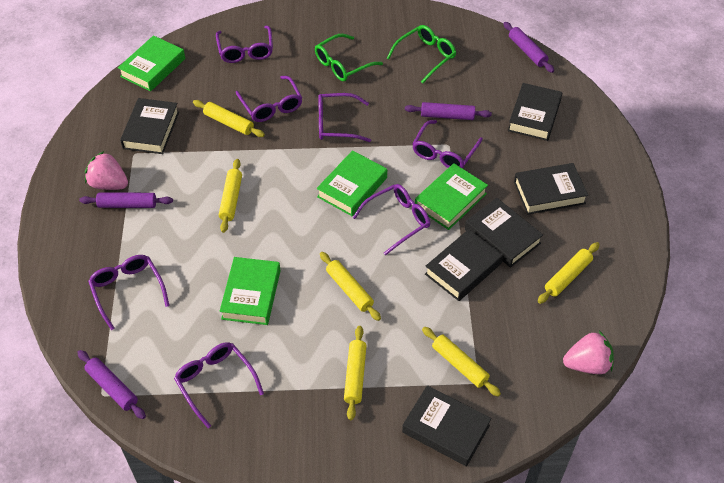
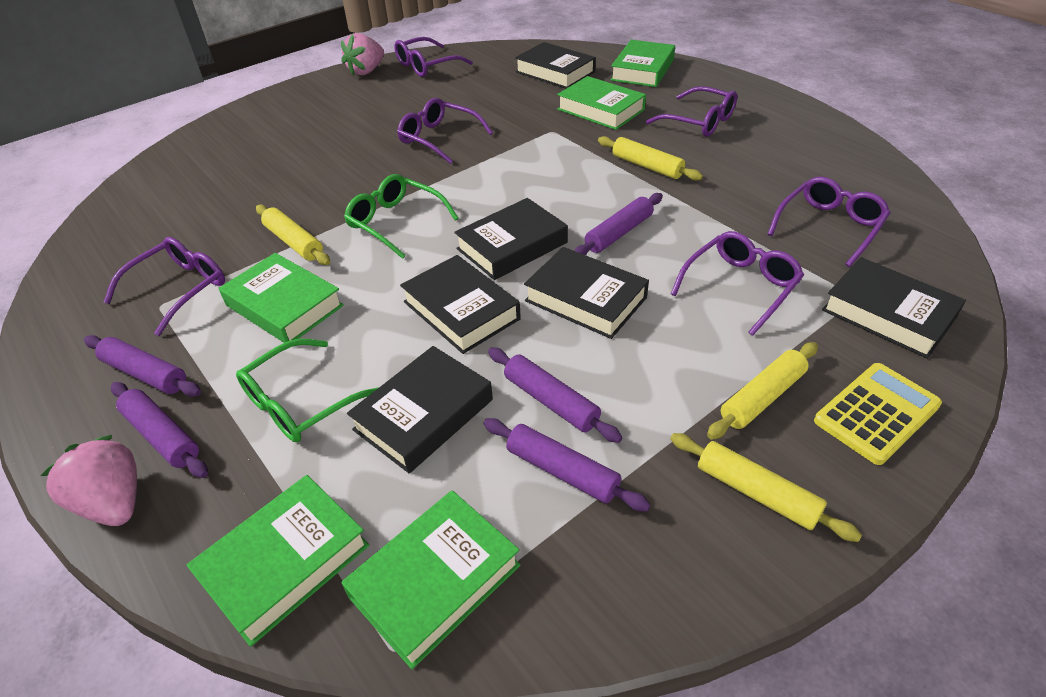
green book: [118,35,185,92] [219,257,280,325] [317,150,387,216] [415,163,488,230] = 4 -> [187,475,369,647] [219,253,344,343] [341,490,521,669] [557,76,646,130] [611,40,675,87] = 5
purple glasses: [88,255,169,330] [174,342,264,428] [216,26,273,63] [236,76,302,122] [318,93,371,142] [352,184,430,255] [412,120,483,169] = 7 -> [104,237,225,336] [394,37,473,77] [397,98,493,164] [646,86,737,137] [671,231,804,336] [767,177,891,267] = 6
purple rolling pin: [77,350,146,419] [79,192,173,208] [405,102,492,120] [503,22,554,73] = 4 -> [84,335,201,397] [111,382,208,478] [483,418,651,512] [488,347,622,443] [574,193,663,255] = 5
yellow calculator: none = 0 -> [814,363,942,465] = 1
yellow rolling pin: [193,100,265,137] [219,159,242,233] [320,252,381,321] [344,326,367,420] [422,327,501,397] [538,242,600,304] = 6 -> [256,204,330,265] [598,136,703,181] [670,433,862,542] [707,342,818,440] = 4

